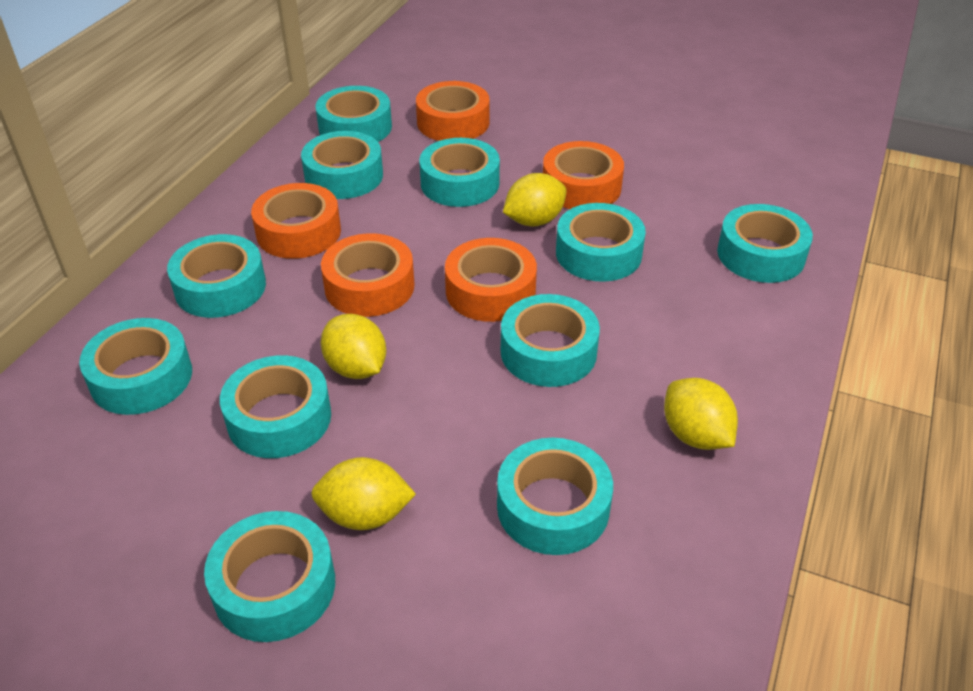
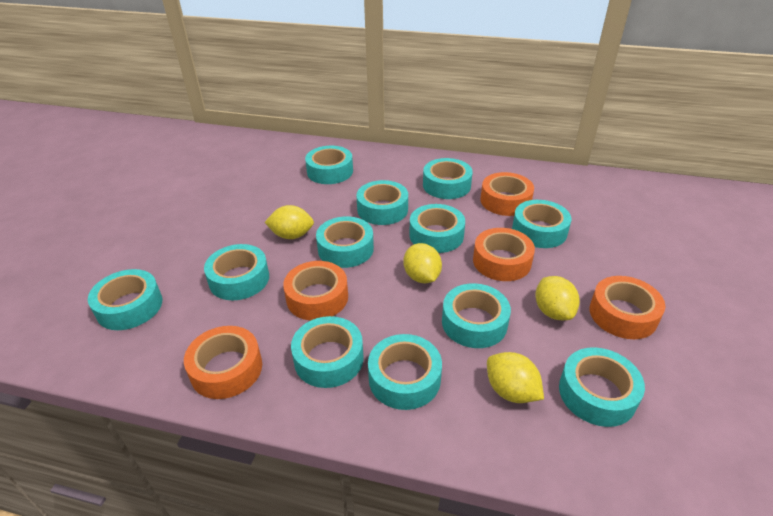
turquoise tape: [79,318,192,415] [167,234,266,318] [204,511,335,642] [220,355,331,458] [301,131,383,199] [315,86,392,142] [419,138,500,207] [497,438,613,555] [501,294,600,387] [556,203,646,282] [717,204,813,283] = 11 -> [88,269,162,330] [204,244,269,300] [291,316,364,388] [305,146,353,184] [316,217,374,268] [356,180,408,225] [368,334,442,410] [409,204,465,253] [423,158,473,199] [442,283,511,348] [512,200,571,248] [559,347,645,427] = 12

